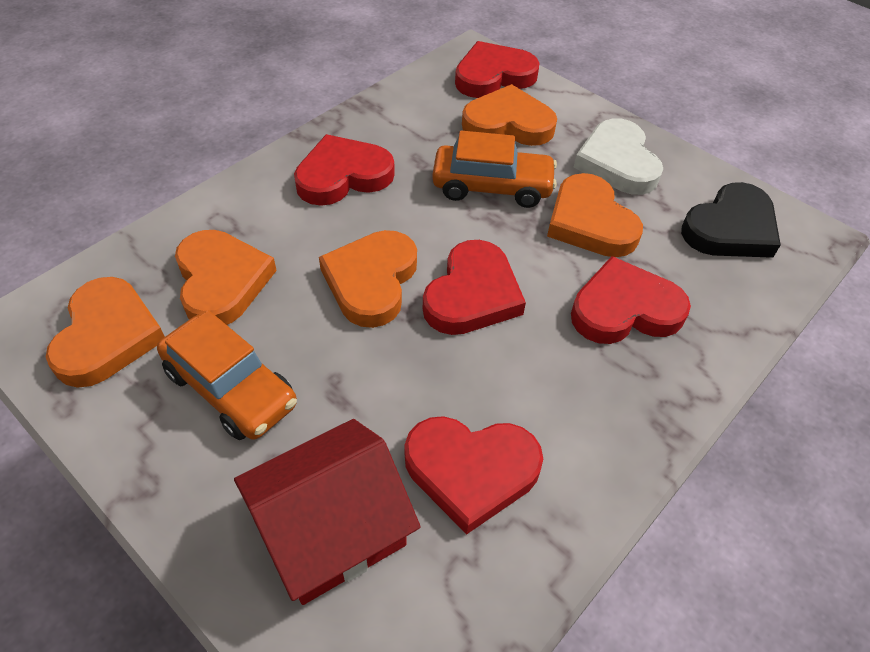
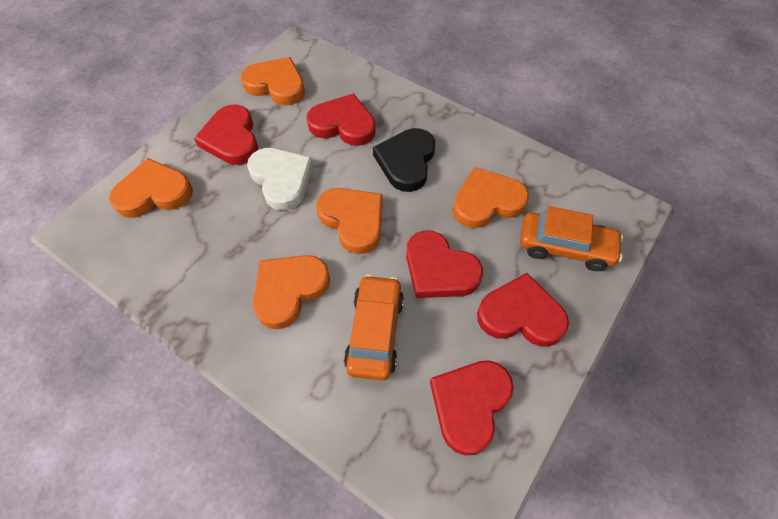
red house: [234,419,421,605] = 1 -> none = 0

